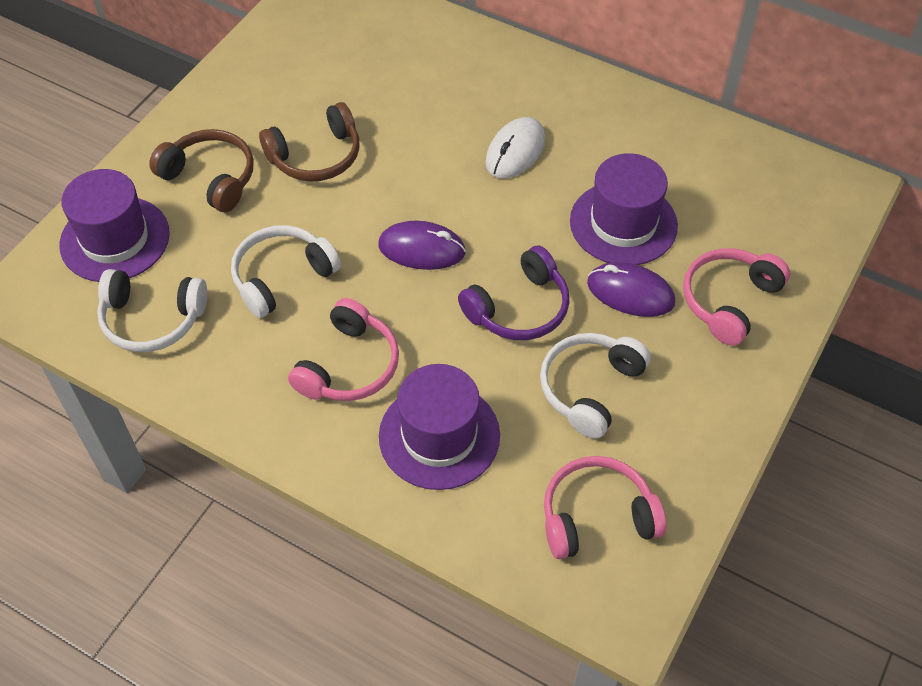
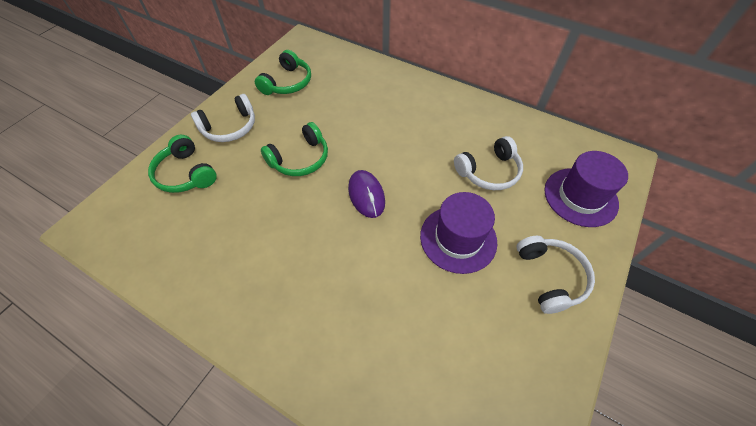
brown headphones: [149,129,254,212] [259,102,360,182] = 2 -> none = 0
green headphones: none = 0 -> [148,135,217,193] [255,50,311,95] [261,122,328,176] = 3
pink headphones: [288,298,399,401] [544,456,666,559] [683,248,790,346] = 3 -> none = 0
purple hat: [59,169,170,282] [379,364,500,490] [570,153,678,265] = 3 -> [420,192,497,274] [544,151,628,227] = 2
purple headphones: [458,245,570,340] = 1 -> none = 0
purple mouse: [378,221,466,270] [587,262,675,317] = 2 -> [348,170,385,218] = 1
white mouse: [485,117,545,179] = 1 -> none = 0

